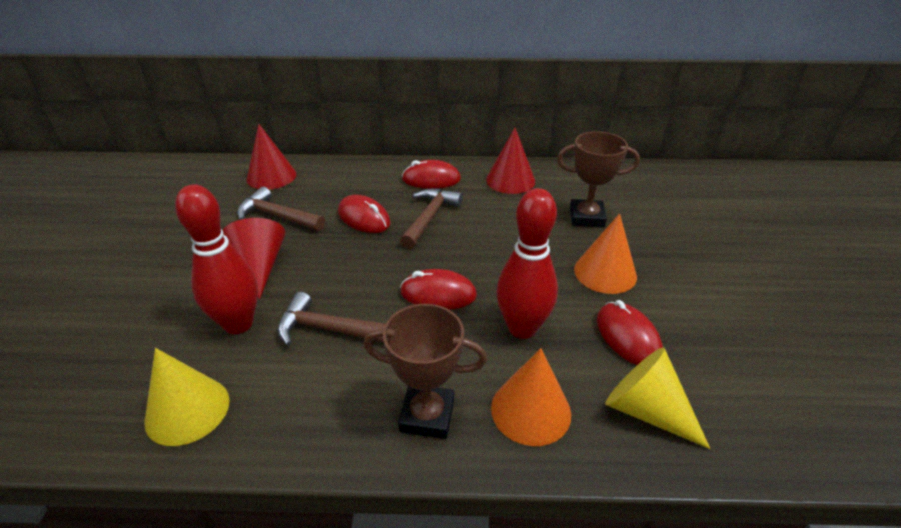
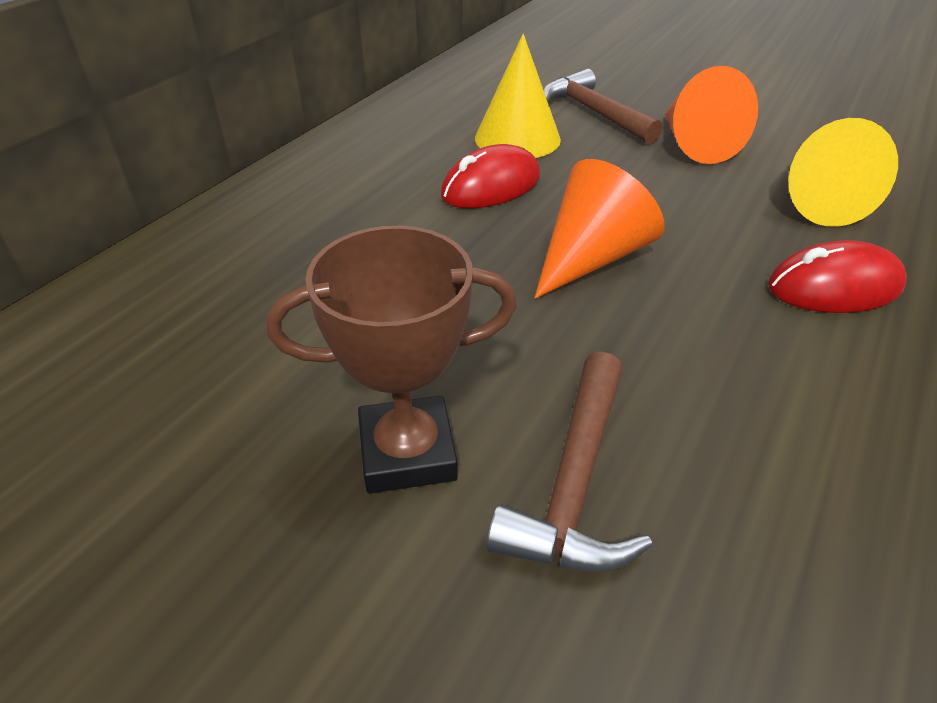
brown hammer: [237,187,325,231] [278,292,386,346] [400,189,463,249] = 3 -> [486,351,652,572] [544,68,663,144] = 2
brown trophy: [364,304,487,439] [557,131,640,228] = 2 -> [266,226,517,494] = 1
red bowling pin: [175,184,258,334] [496,188,558,339] = 2 -> none = 0
red cone: [223,218,285,299] [246,124,296,190] [486,128,535,194] = 3 -> none = 0
red mouse: [338,195,391,233] [400,269,477,310] [402,160,461,189] [597,300,663,365] = 4 -> [441,144,540,208] [768,240,907,313] = 2

